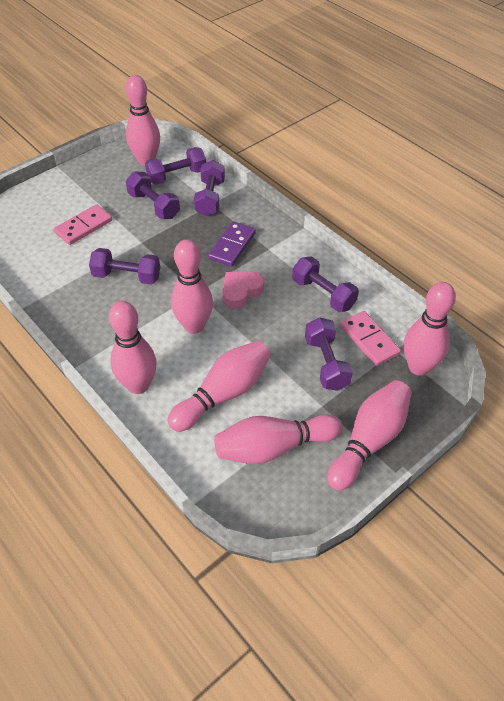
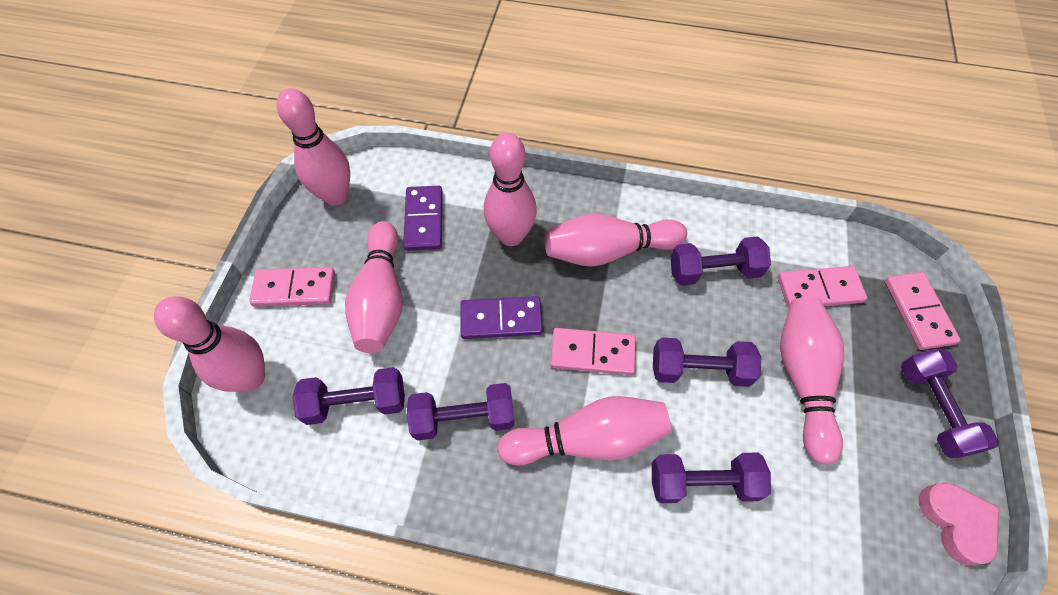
pink domino: [54,204,112,245] [340,311,401,366] = 2 -> [249,267,335,307] [550,328,636,375] [778,266,867,308] [885,272,961,350] = 4
purple domino: [208,221,256,267] = 1 -> [403,186,443,251] [460,296,543,339] = 2

